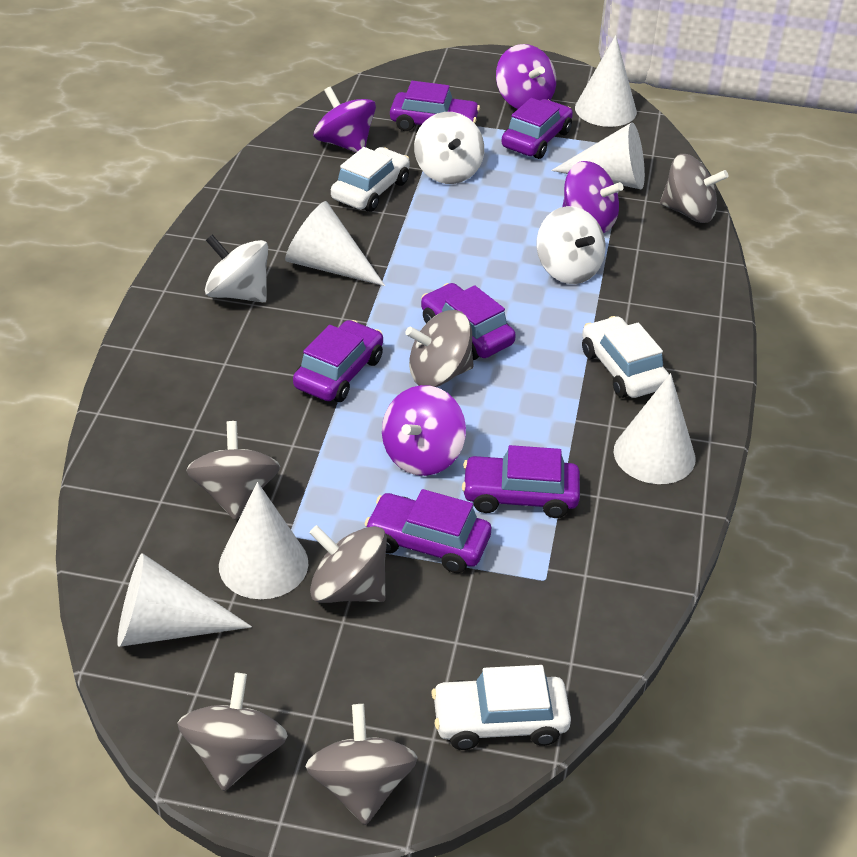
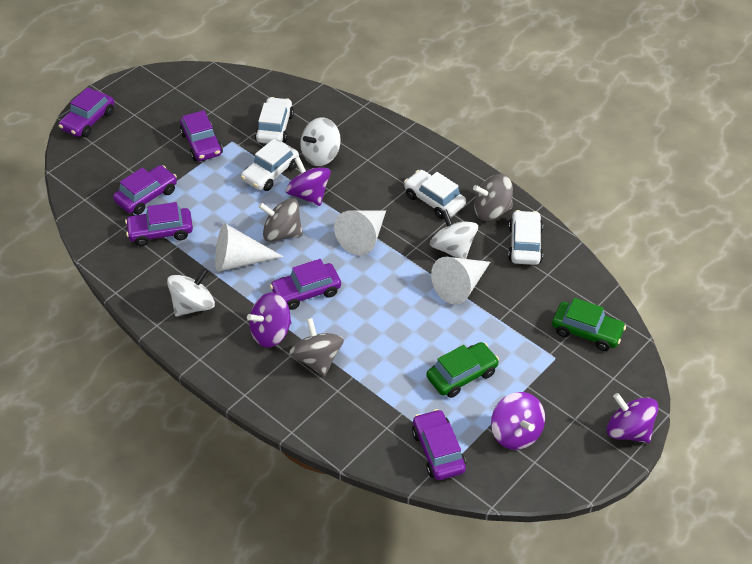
green car: none = 0 -> [426,342,499,398] [552,298,626,351] = 2
grey spinning top: [177,673,288,791] [186,421,280,520] [305,704,417,825] [309,525,387,603] [405,310,474,387] [660,154,728,223] = 6 -> [259,198,303,242] [289,318,344,376] [473,174,513,221] = 3
white car: [331,147,410,212] [431,665,571,750] [582,316,669,398] = 3 -> [241,139,299,191] [255,97,294,144] [404,170,466,219] [508,210,543,265] = 4
white cone: [117,553,252,647] [219,482,308,599] [285,201,385,286] [551,122,645,189] [575,35,637,127] [614,373,696,484] = 6 -> [215,223,284,272] [334,210,386,256] [431,257,490,305] = 3

